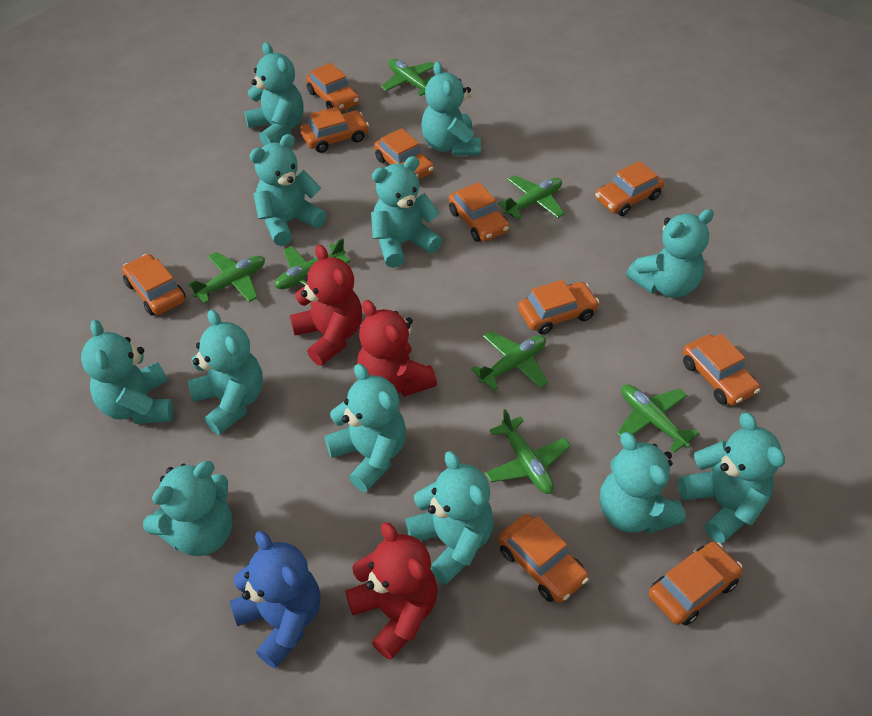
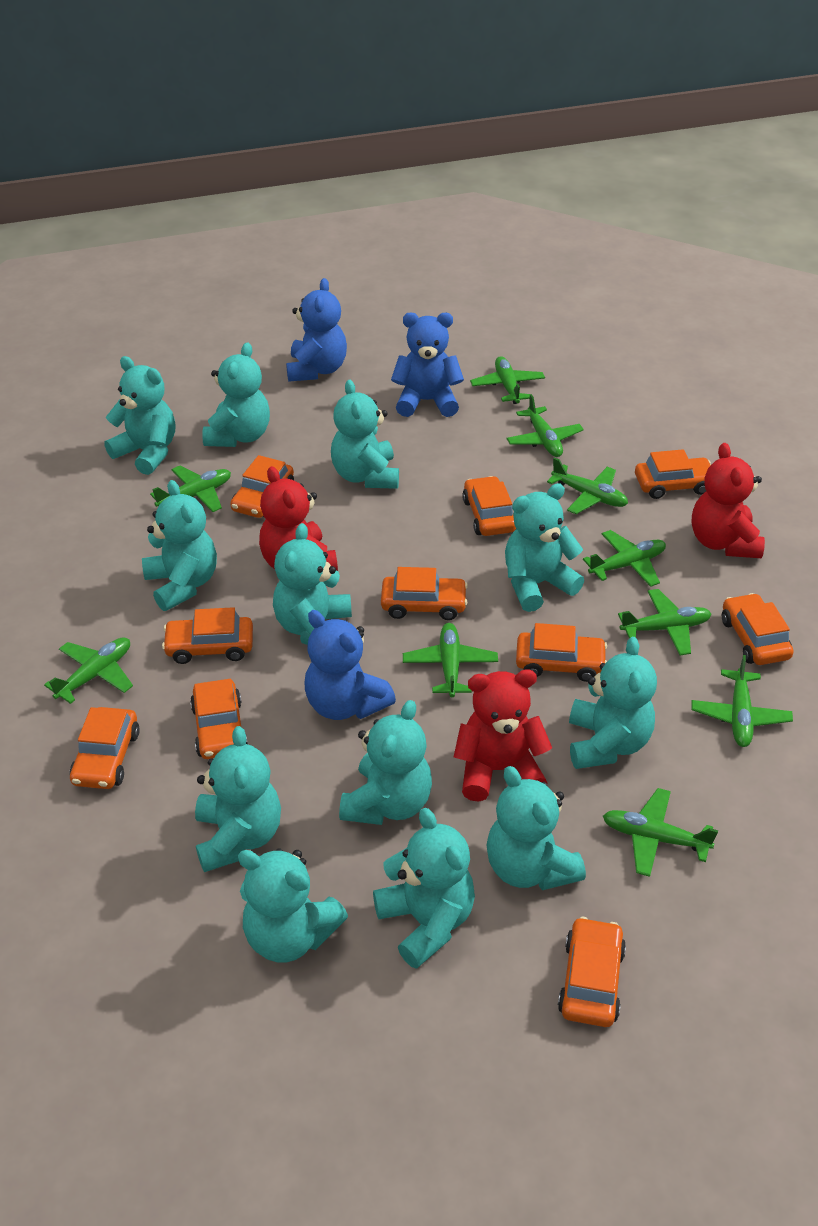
blue teddy bear: [229,531,321,669] = 1 -> [286,278,347,382] [305,610,396,720] [391,313,464,417] = 3
green plane: [188,252,265,304] [275,238,350,289] [381,59,434,96] [471,331,548,391] [485,409,571,494] [498,175,565,220] [617,384,699,453] = 7 -> [44,637,133,704] [150,466,231,512] [403,623,498,697] [470,356,545,404] [507,394,584,457] [547,458,628,514] [583,530,666,587] [603,788,718,877] [618,589,712,655] [691,655,793,747] = 10

